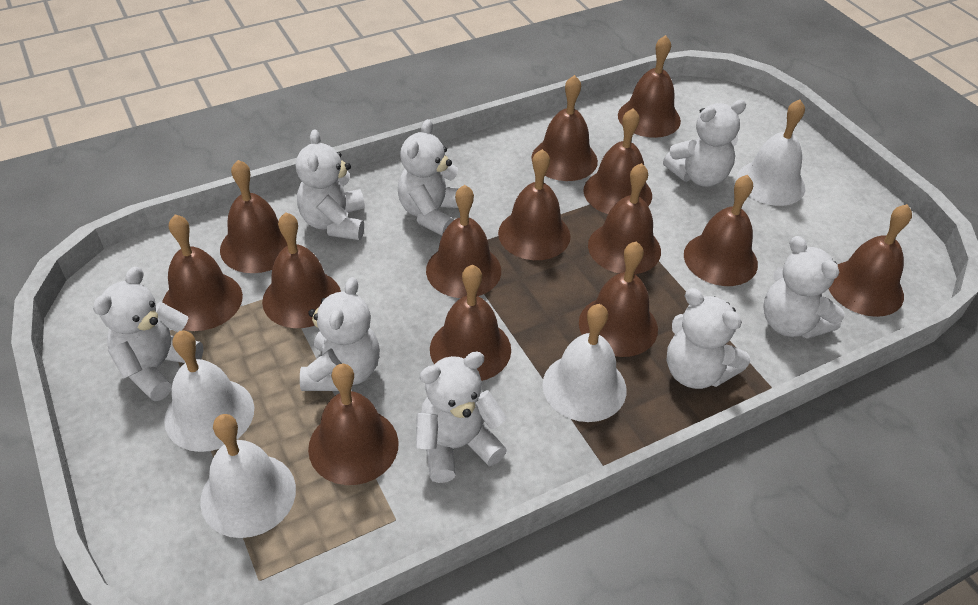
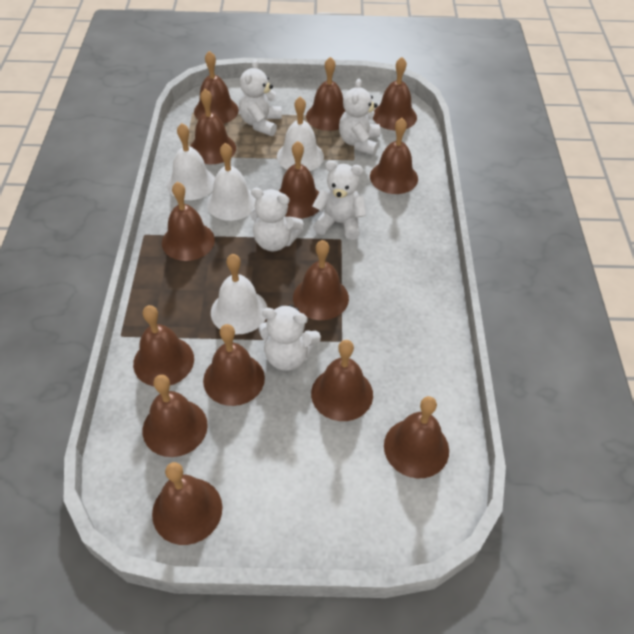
white teddy bear: [93,266,203,401] [296,129,365,240] [300,277,380,391] [398,119,459,235] [416,351,507,483] [663,100,746,187] [666,288,750,389] [763,236,845,339] = 8 -> [239,59,282,136] [251,188,304,252] [258,305,321,371] [313,161,366,240] [339,78,380,155] = 5

